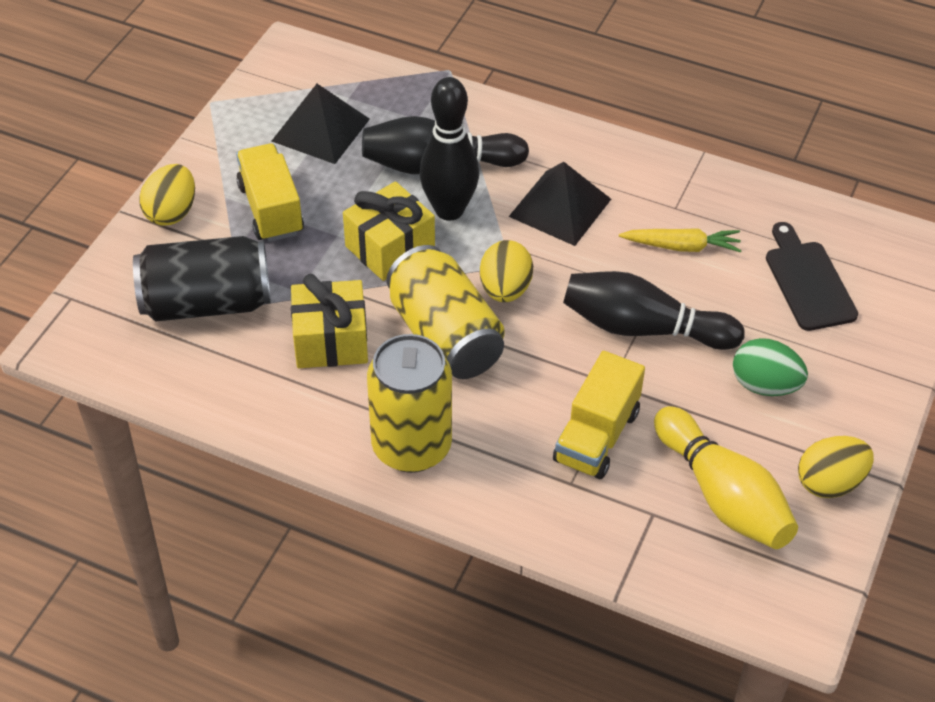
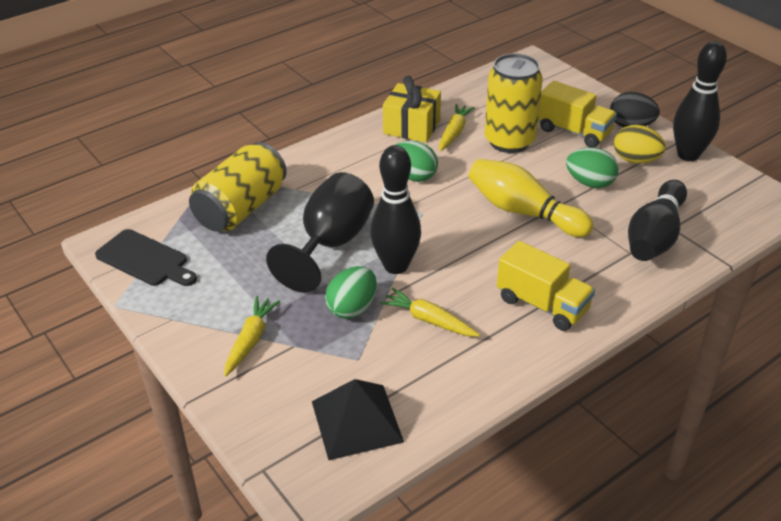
black can: [133,236,271,321] = 1 -> none = 0
black egg: none = 0 -> [610,92,660,127] = 1
black goblet: none = 0 -> [266,172,374,293] = 1
black pyramid: [271,84,370,164] [509,162,611,246] = 2 -> [312,379,404,460] = 1
green egg: [733,338,808,396] = 1 -> [325,266,377,319] [395,141,438,182] [566,147,619,188] = 3
yellow carrot: [619,228,742,252] = 1 -> [224,296,280,377] [380,288,480,337] [439,104,475,151] = 3
yellow egg: [139,164,195,226] [480,240,533,302] [798,436,874,498] = 3 -> [614,125,666,163] = 1
yellow gift: [291,274,368,368] [343,181,435,281] = 2 -> [383,76,441,143] = 1

